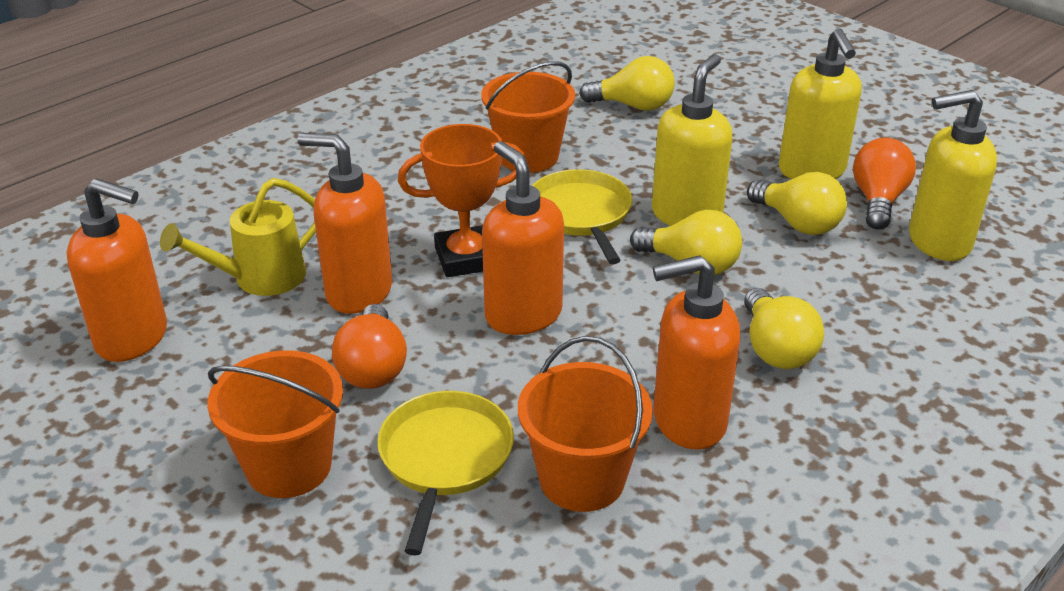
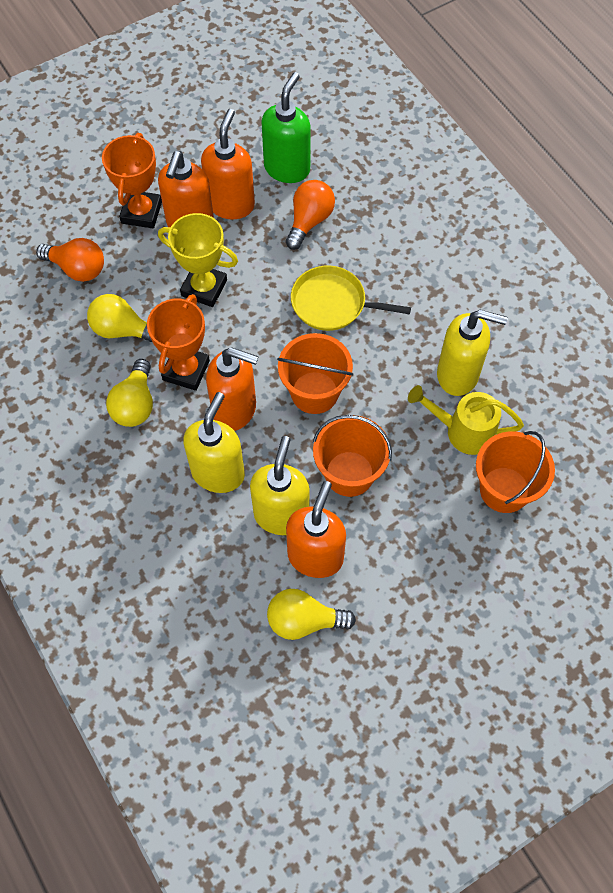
green soap dispenser: none = 0 -> [262,72,311,183] = 1
orange trophy: [398,124,524,277] = 1 -> [102,133,162,228] [147,294,210,391] = 2
yellow light bulb: [579,56,675,111] [630,210,742,275] [744,288,824,369] [747,172,847,235] = 4 -> [87,294,152,342] [106,359,153,427] [267,589,356,640] = 3
yellow pan: [377,391,514,556] [532,169,633,264] = 2 -> [291,265,411,331] = 1
yellow trophy: none = 0 -> [158,213,238,307] = 1

